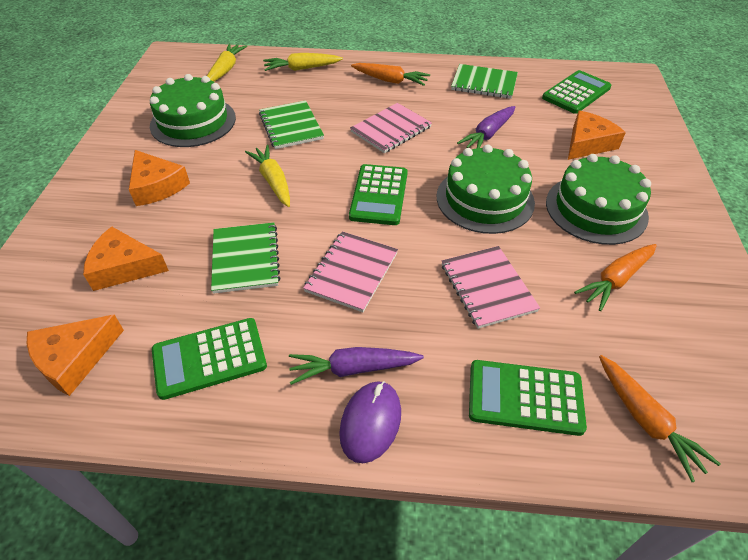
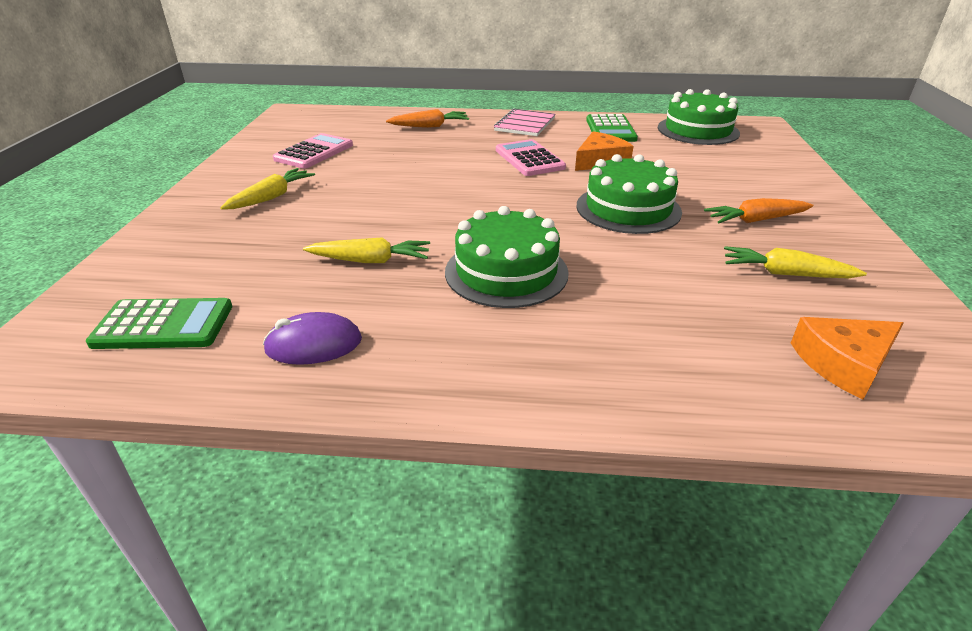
green calculator: [152,318,267,400] [349,164,408,225] [469,360,587,436] [542,70,612,114] = 4 -> [86,298,232,349] [586,114,638,142] = 2
green notebook: [211,222,280,294] [259,100,324,149] [451,64,518,99] = 3 -> none = 0
orange carrot: [351,63,430,86] [574,244,657,311] [599,355,720,482] = 3 -> [386,109,469,128] [704,198,813,223] = 2
orange cheese: [27,314,124,396] [83,226,169,291] [129,150,190,206] [568,111,626,160] = 4 -> [575,131,633,171] [791,317,904,399] = 2
pink calculator: none = 0 -> [273,133,353,169] [496,139,566,176] = 2
pink notebook: [303,231,398,312] [350,103,432,153] [442,246,540,329] = 3 -> [494,108,555,136] = 1
purple carrot: [289,347,424,385] [457,106,515,148] = 2 -> none = 0

